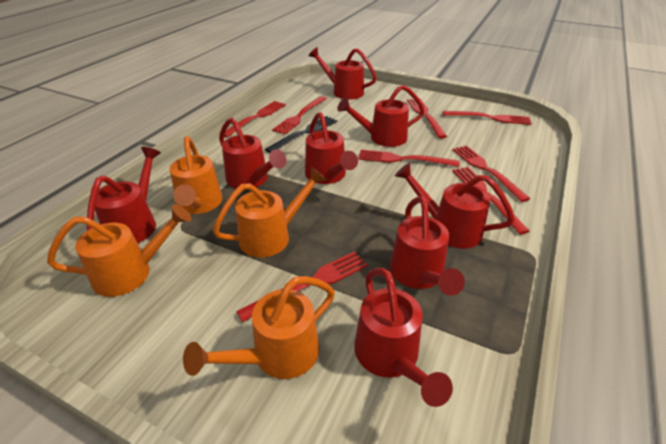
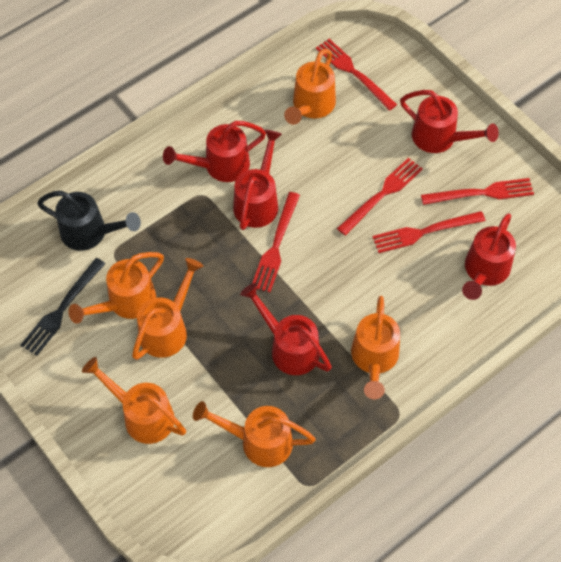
black watering can: none = 0 -> [37,191,141,251] = 1
orange watering can: [47,204,191,297] [170,136,223,214] [183,276,335,379] [213,167,327,257] = 4 -> [68,252,164,324] [82,357,186,444] [132,258,203,360] [193,401,316,467] [284,49,336,125] [351,296,400,399] = 6
red fork: [224,101,286,137] [236,251,368,322] [272,96,326,135] [358,150,460,167] [407,98,447,138] [443,111,532,125] [452,167,530,235] [453,145,530,202] = 8 -> [253,192,300,292] [316,39,397,111] [337,158,423,236] [372,211,485,253] [421,178,534,205] = 5
red watering can: [87,147,161,243] [219,118,287,189] [305,112,358,184] [308,47,377,99] [337,85,425,147] [354,268,453,407] [390,196,465,296] [395,163,515,249] = 8 -> [163,121,266,182] [233,130,282,230] [240,283,332,375] [400,90,499,153] [462,213,516,300] = 5

